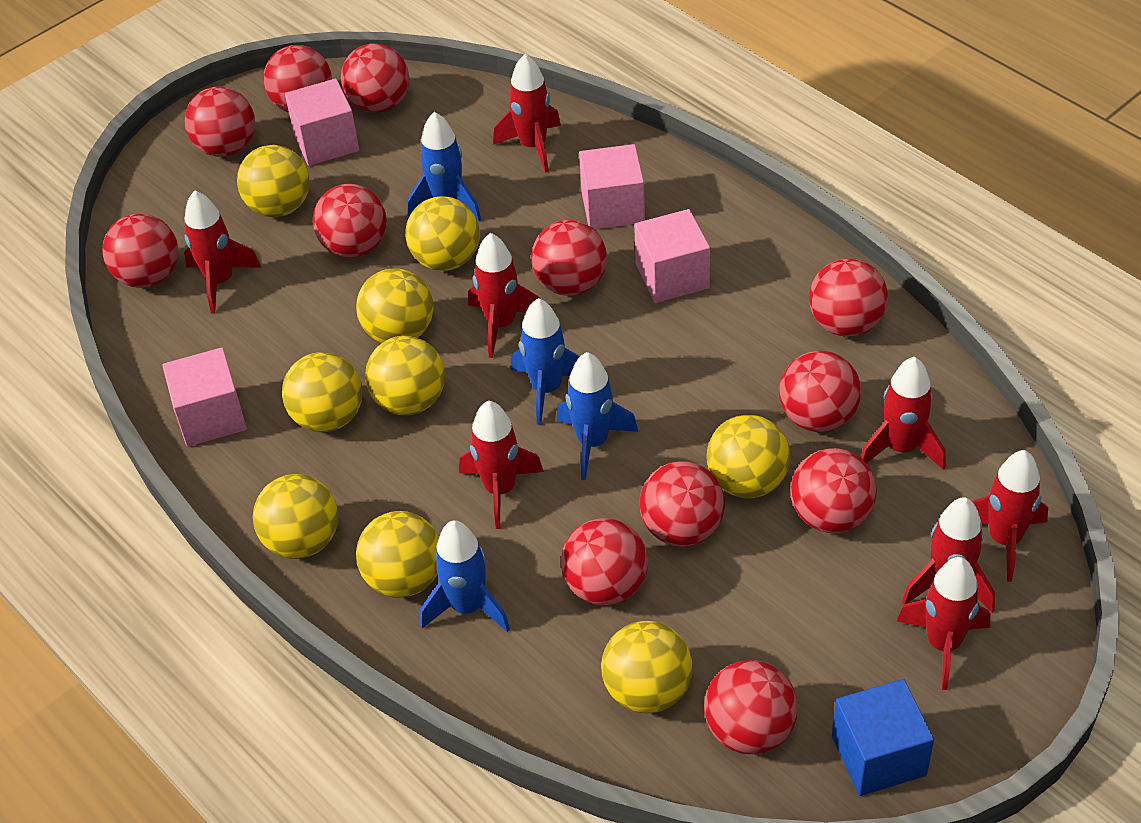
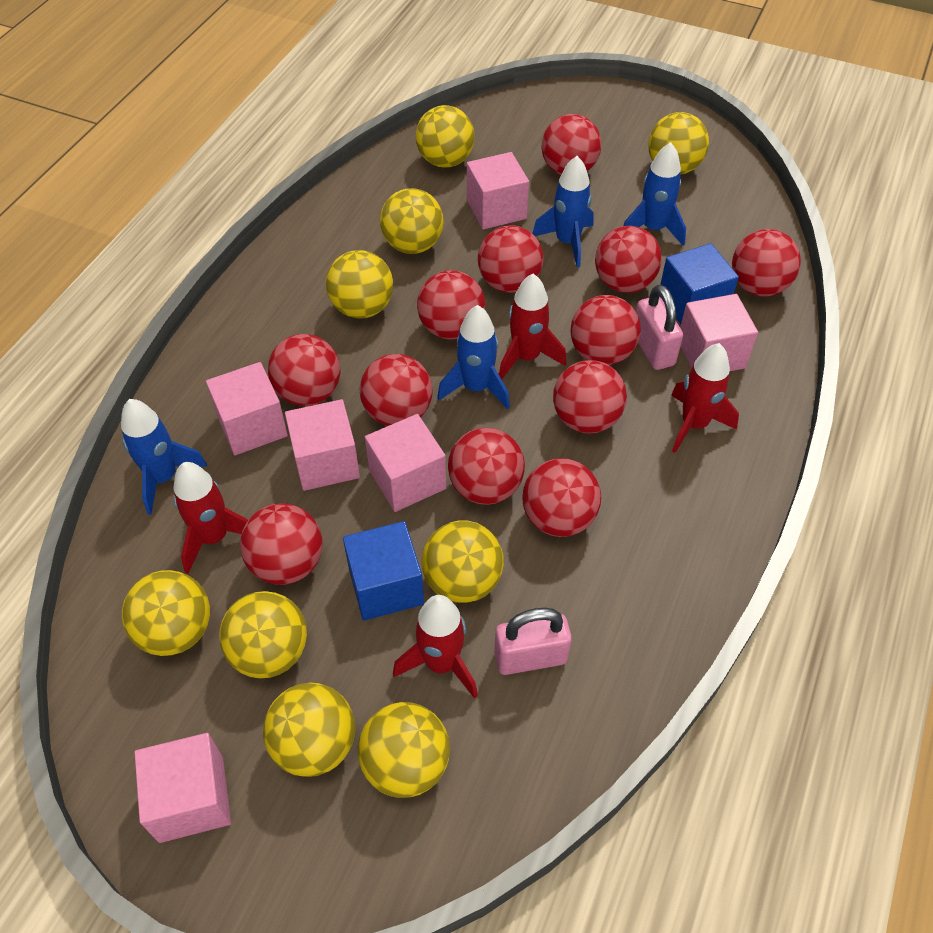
blue cube: [832,679,934,796] = 1 -> [343,521,424,621] [660,243,739,324] = 2
pink cube: [162,347,247,447] [285,78,359,166] [579,144,645,230] [634,209,710,303] = 4 -> [135,733,231,843] [206,362,288,455] [285,399,360,491] [365,414,446,512] [467,152,529,230] [680,294,758,371] = 6
pink padlock: none = 0 -> [494,608,572,675] [636,285,683,370] = 2
red rocket: [184,190,262,313] [459,400,544,529] [468,233,540,358] [493,54,561,173] [861,357,946,470] [897,557,990,690] [902,497,995,613] [972,450,1048,582] = 8 -> [174,462,248,574] [393,595,478,699] [499,274,566,380] [671,343,739,453] = 4

